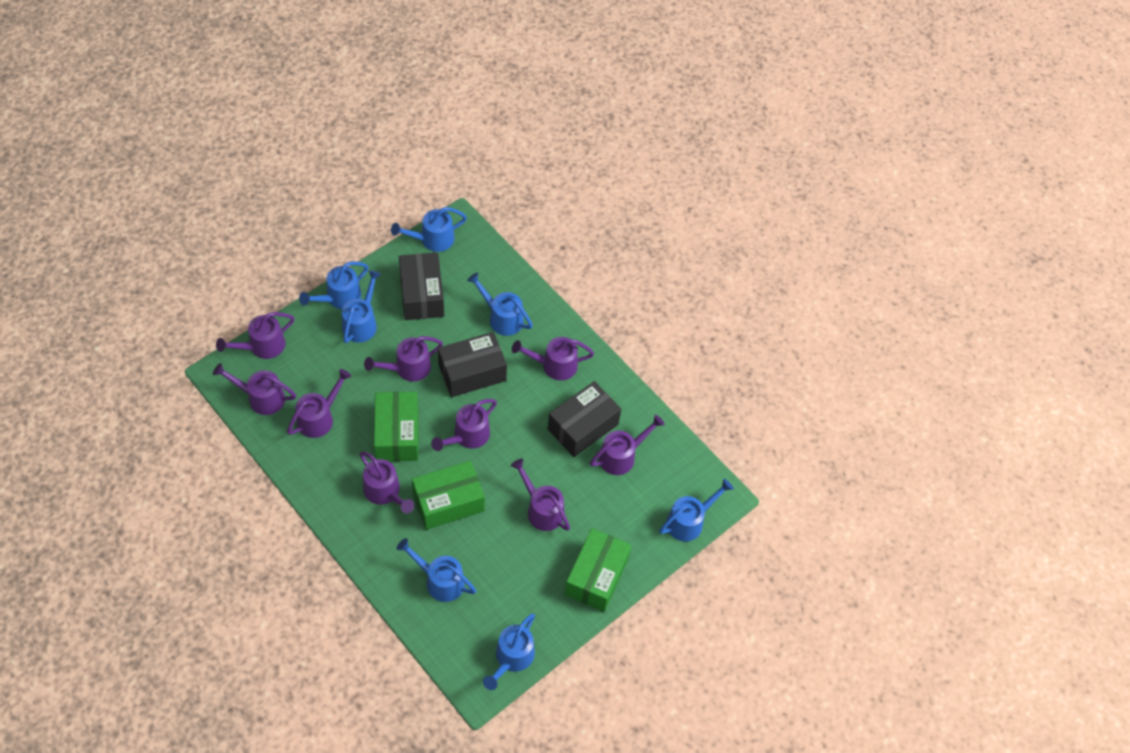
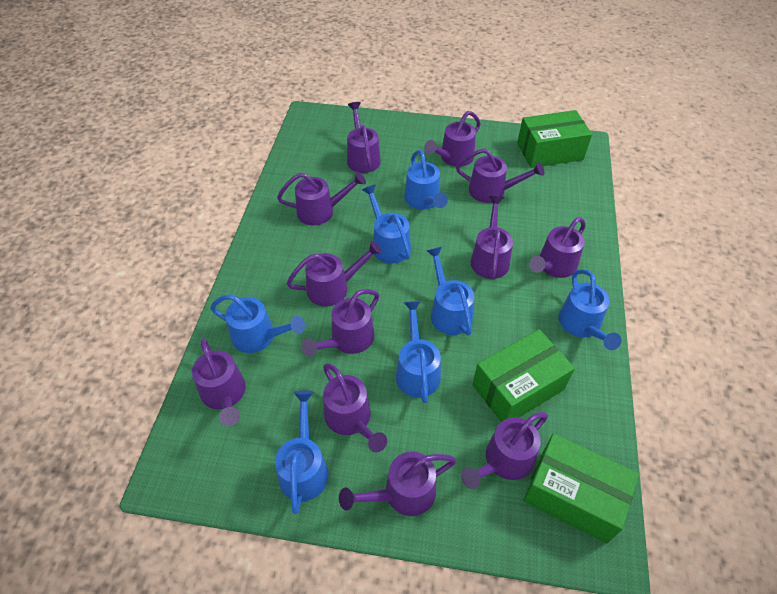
black box: [399,252,444,320] [438,332,507,397] [548,381,621,457] = 3 -> none = 0
purple watering can: [213,363,296,415] [216,312,294,359] [287,369,352,438] [360,451,414,513] [364,336,443,382] [431,399,497,451] [511,458,570,531] [512,337,594,381] [590,415,665,475] = 9 -> [192,338,246,426] [277,172,366,225] [287,241,382,306] [302,289,379,357] [323,363,387,452] [339,451,456,516] [347,102,381,173] [424,111,481,167] [456,149,544,203] [461,412,548,489] [470,196,513,279] [529,217,586,278] = 12

